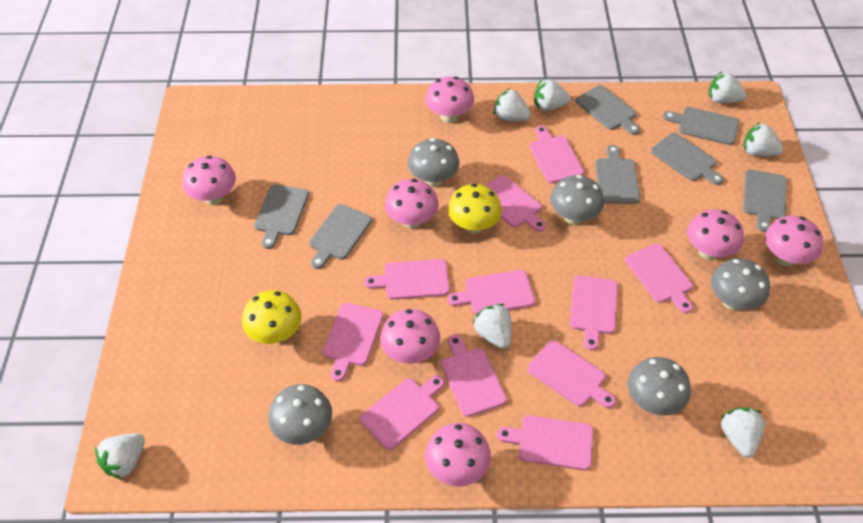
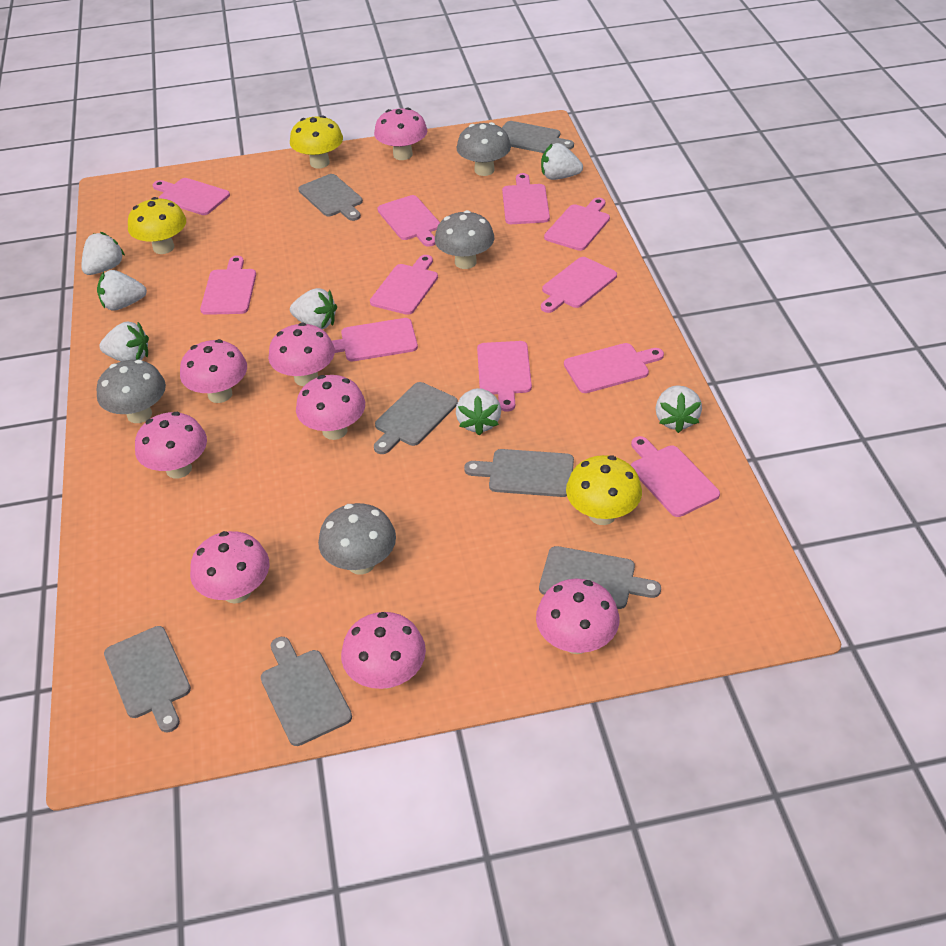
grey mushroom: [268,384,332,445] [408,138,460,187] [550,175,604,225] [628,357,691,416] [711,259,770,310] = 5 -> [96,360,166,423] [318,503,396,574] [435,210,494,269] [457,122,511,176] = 4
pink mushroom: [183,156,236,205] [380,309,440,364] [385,179,439,229] [425,77,474,123] [425,423,491,486] [687,209,744,260] [765,216,823,266] = 7 -> [135,412,207,479] [180,339,247,403] [190,531,269,604] [268,323,335,386] [296,375,365,440] [341,612,426,689] [374,107,427,160] [536,579,619,654] = 8
yellow mushroom: [242,290,302,344] [448,184,502,234] = 2 -> [128,197,186,254] [290,115,343,168] [566,455,642,525] = 3

